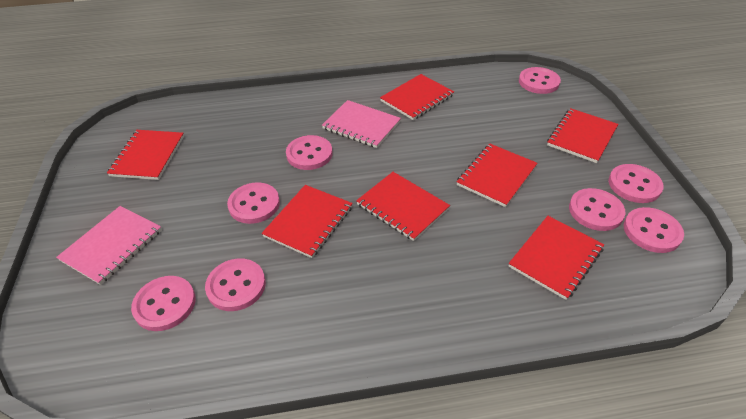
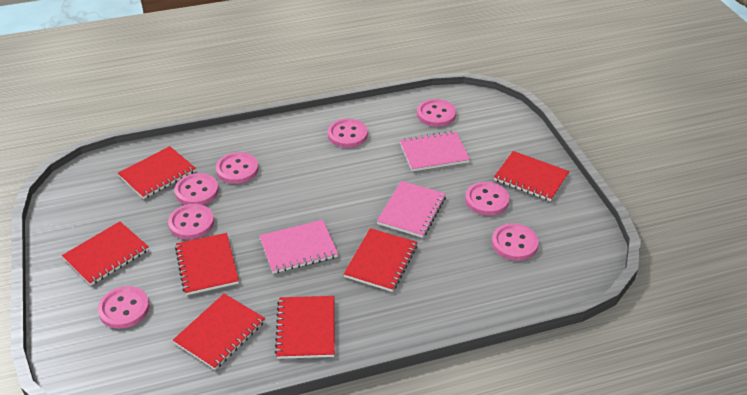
pink notebook: [56,206,162,285] [322,100,401,148] = 2 -> [259,220,338,274] [377,181,446,238] [400,131,470,172] = 3

